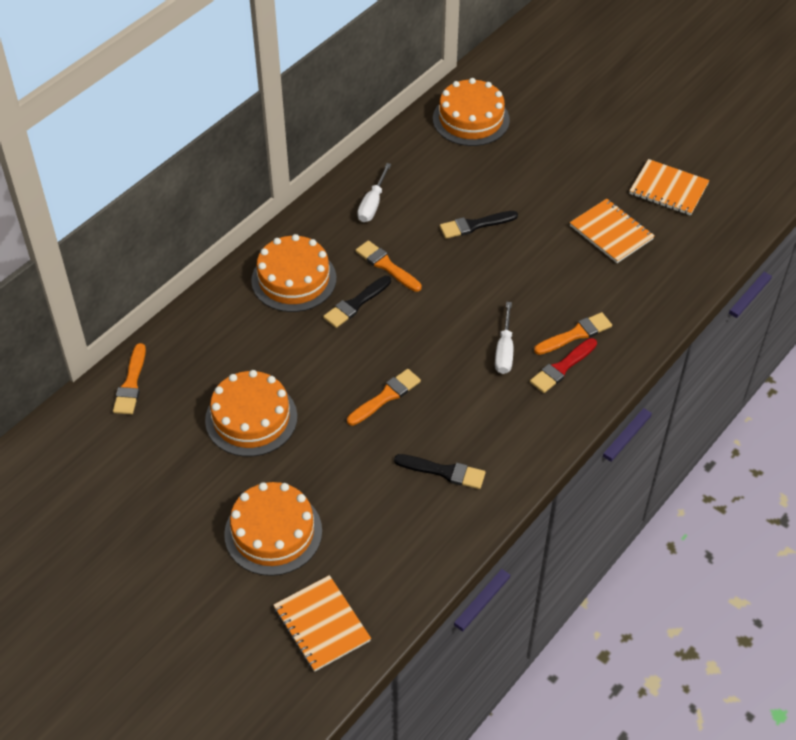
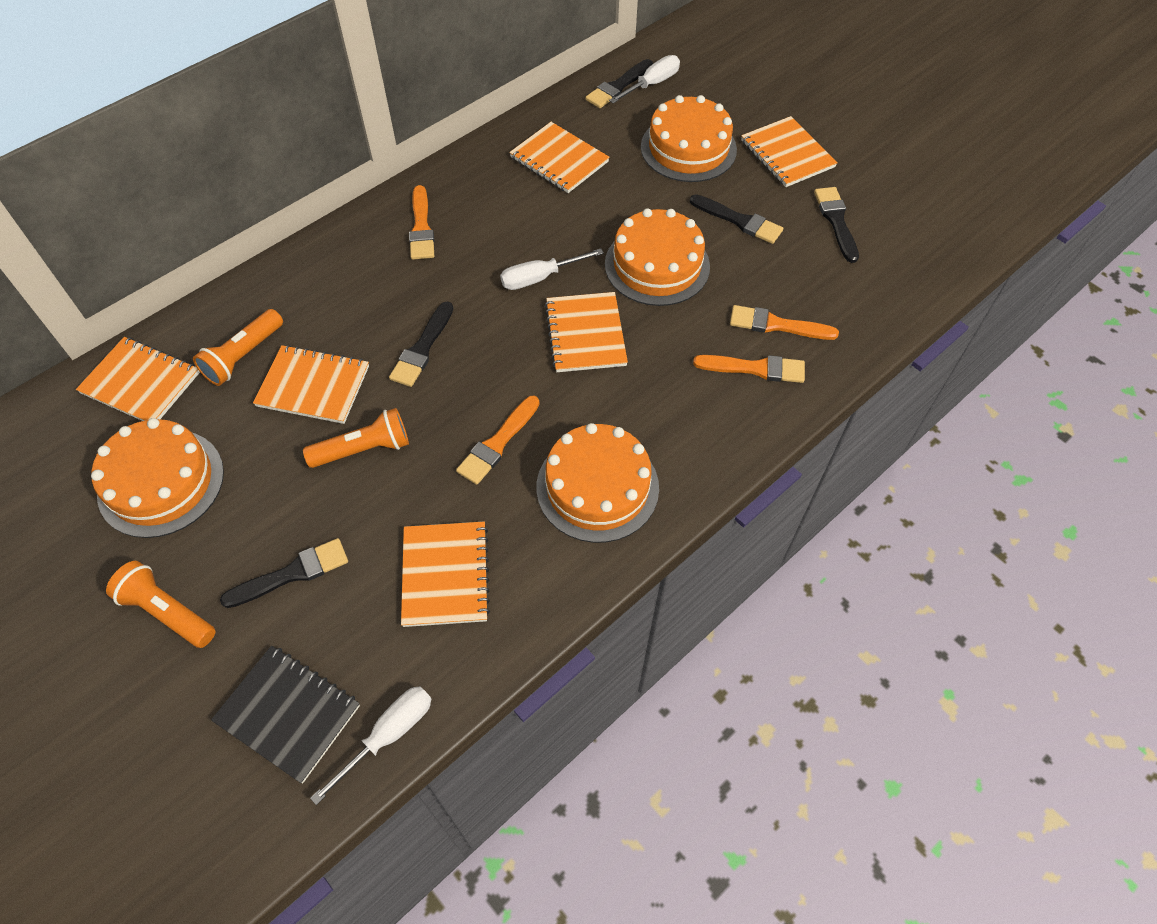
black brush: [323,276,391,328] [394,454,486,489] [440,211,518,239] = 3 -> [220,538,348,608] [389,301,453,387] [585,59,653,108] [690,194,783,244] [814,187,859,263] = 5
black notebook: none = 0 -> [211,646,360,783] = 1
orange flashlight: none = 0 -> [106,561,215,648] [193,309,283,386] [303,408,409,468] = 3
orange notebook: [274,575,371,672] [570,199,655,263] [629,159,710,216] = 3 -> [76,337,200,421] [253,345,369,424] [401,521,490,627] [509,122,610,193] [545,292,628,372] [741,116,838,187] = 6
red brush: [530,338,597,393] = 1 -> none = 0
white screwdriver: [357,163,391,222] [495,302,513,374] = 2 -> [310,686,431,805] [500,248,604,290] [609,55,680,103] = 3

